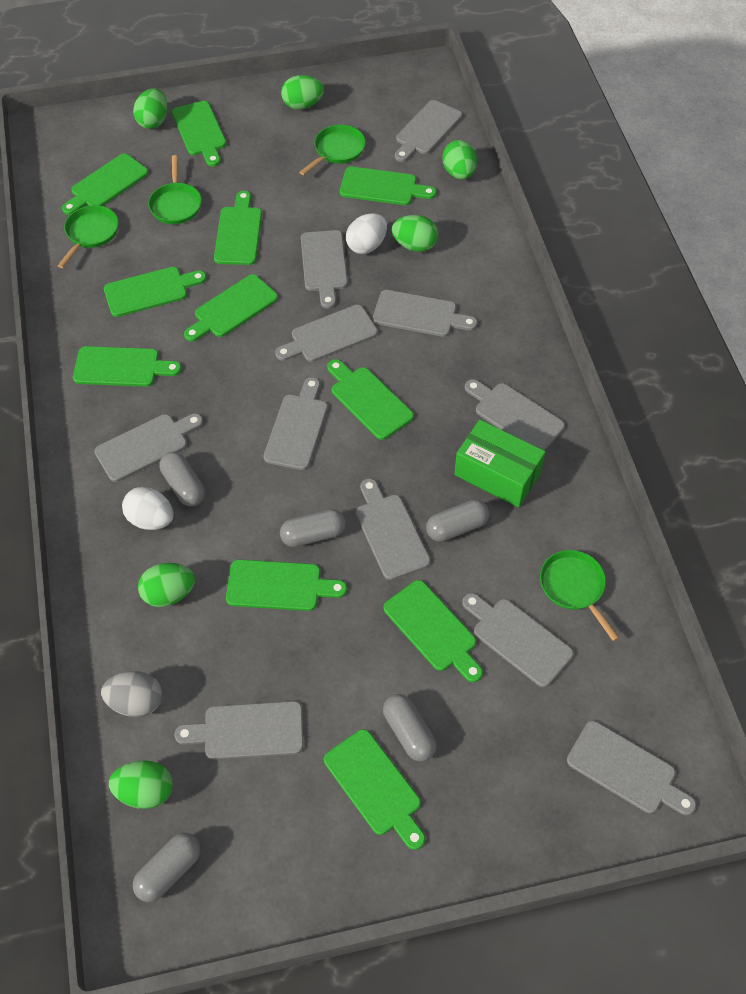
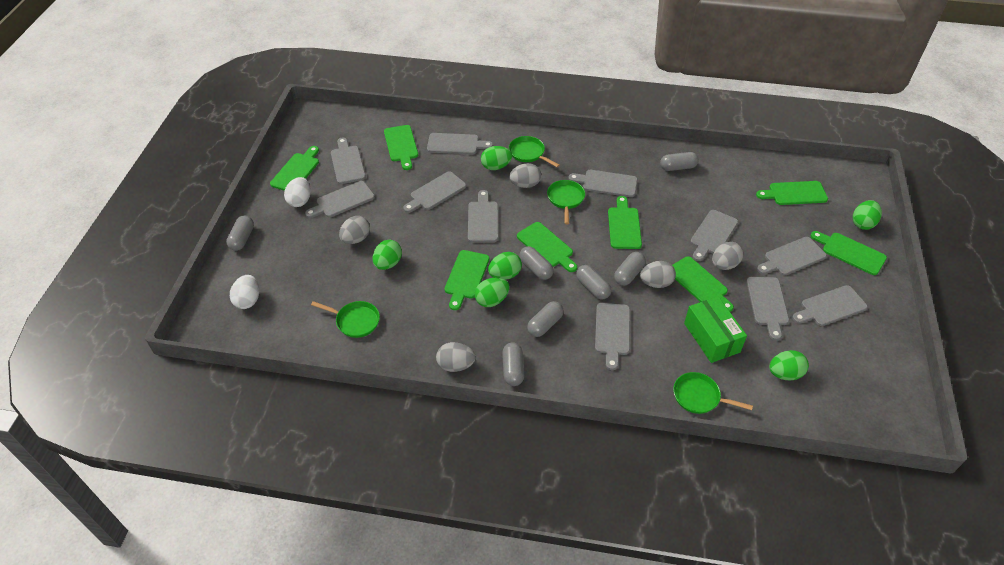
green cutting board: [62,153,148,215] [73,346,182,387] [104,267,207,317] [172,101,226,167] [184,274,278,342] [214,191,262,265] [226,559,347,611] [324,729,425,850] [327,359,414,440] [340,167,436,205] [383,580,483,682] = 11 -> [270,146,319,191] [384,125,418,170] [445,250,489,310] [517,222,577,272] [608,196,642,249] [672,256,734,312] [756,181,828,205] [811,231,887,275] = 8
grey capsule: [133,833,201,902] [159,452,205,506] [280,509,346,547] [383,694,437,762] [426,499,489,542] = 5 -> [226,215,254,251] [502,342,524,386] [519,246,554,280] [527,301,564,337] [576,265,612,300] [614,252,646,286] [660,152,699,171] = 7
grey egg: [101,671,162,717] = 1 -> [339,216,370,244] [436,342,475,372] [509,163,541,188] [640,261,676,288] [712,242,743,270] = 5

